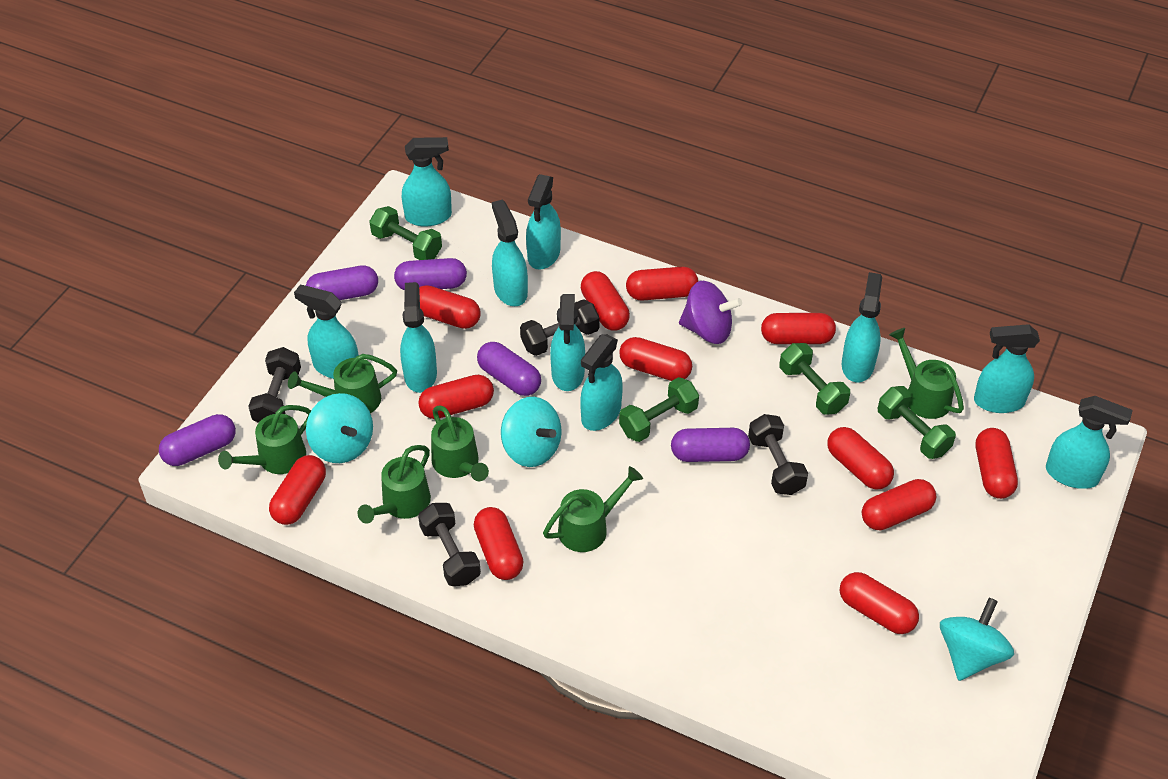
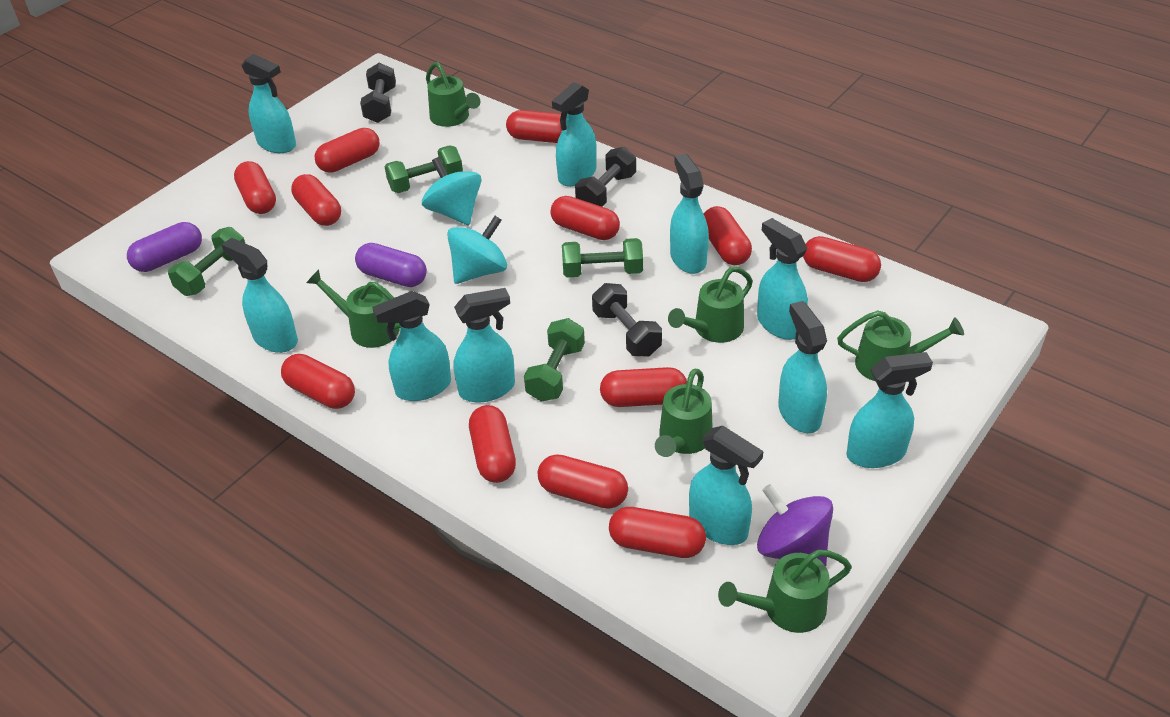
black dumbbell: [248,347,301,423] [418,503,481,586] [520,299,599,356] [748,414,808,495] = 4 -> [360,63,396,123] [575,147,636,207] [592,283,662,357] = 3
purple capsule: [159,414,236,466] [306,265,378,300] [394,258,467,290] [477,342,541,396] [671,428,750,462] = 5 -> [127,222,202,272] [355,243,427,287] = 2
turquoise spinning top: [306,393,373,463] [501,397,561,467] [940,598,1014,681] = 3 -> [422,157,481,225] [447,216,507,284] = 2

